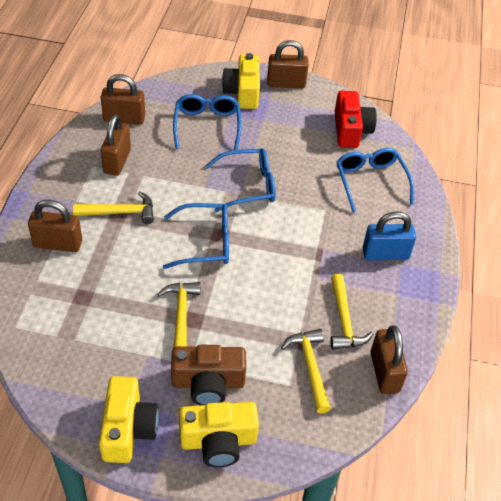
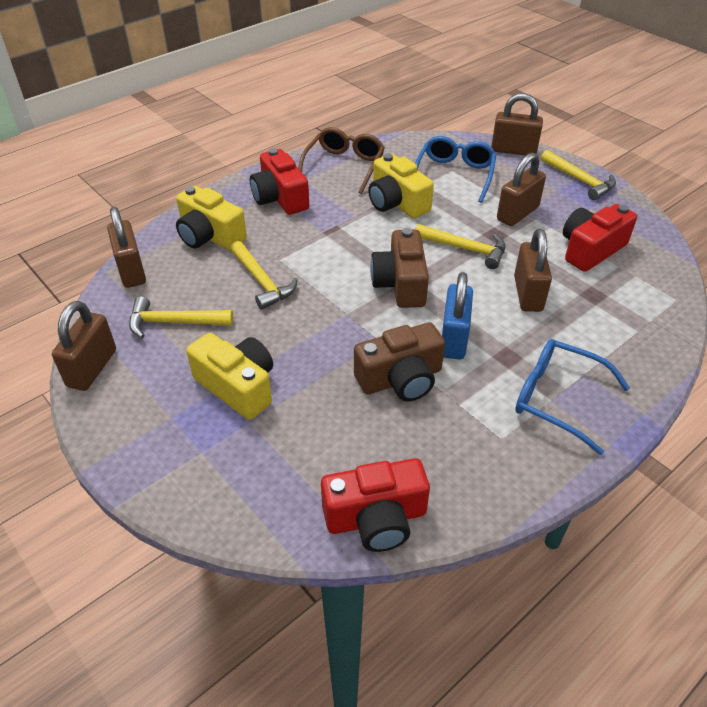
blue glasses: [163,203,229,269] [173,94,241,150] [205,148,276,212] [337,148,414,213] = 4 -> [415,136,496,203] [515,339,630,455] = 2
brown camera: [171,345,246,405] = 1 -> [354,322,445,402] [370,228,429,308] = 2
brown glasses: none = 0 -> [298,127,385,194] = 1
red camera: [334,91,377,148] = 1 -> [250,148,309,215] [321,458,430,552] [563,204,637,272] = 3

